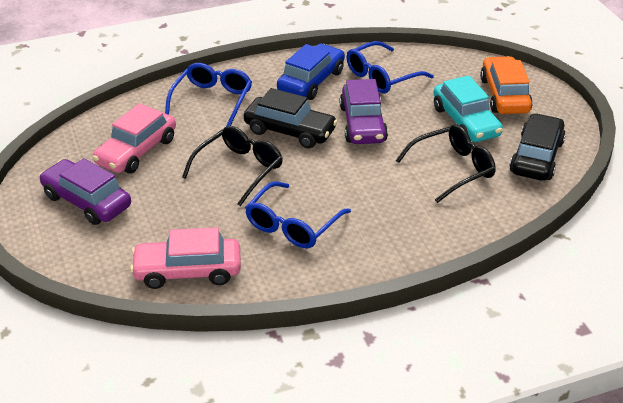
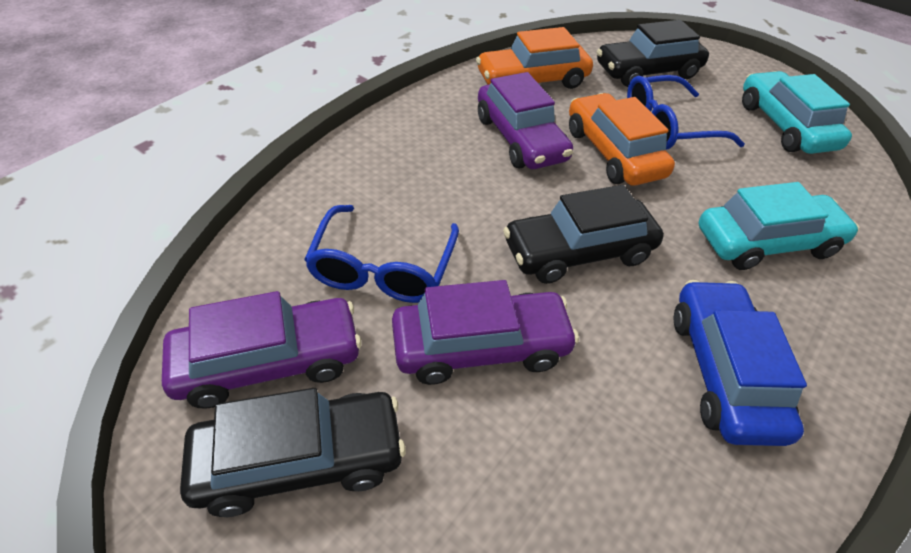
black car: [244,88,338,148] [510,113,566,181] = 2 -> [180,388,406,517] [503,185,664,284] [597,20,709,87] = 3
black glasses: [182,126,283,206] [396,124,496,203] = 2 -> none = 0
blue glasses: [165,63,252,127] [245,181,351,249] [347,41,434,93] = 3 -> [304,205,459,303] [627,75,745,149] = 2
orange car: [480,56,533,114] = 1 -> [476,27,593,89] [569,93,675,186] = 2
pink car: [92,103,176,174] [130,227,241,289] = 2 -> none = 0
purple car: [39,158,131,225] [340,79,388,144] = 2 -> [162,291,362,409] [392,280,579,385] [478,72,573,169] = 3
turquoise car: [433,76,503,142] = 1 -> [698,182,859,270] [742,71,852,154] = 2

